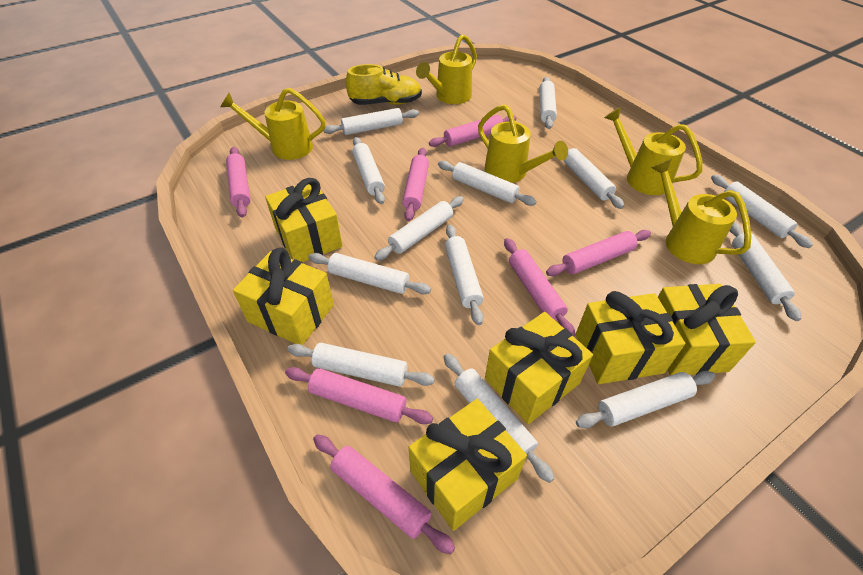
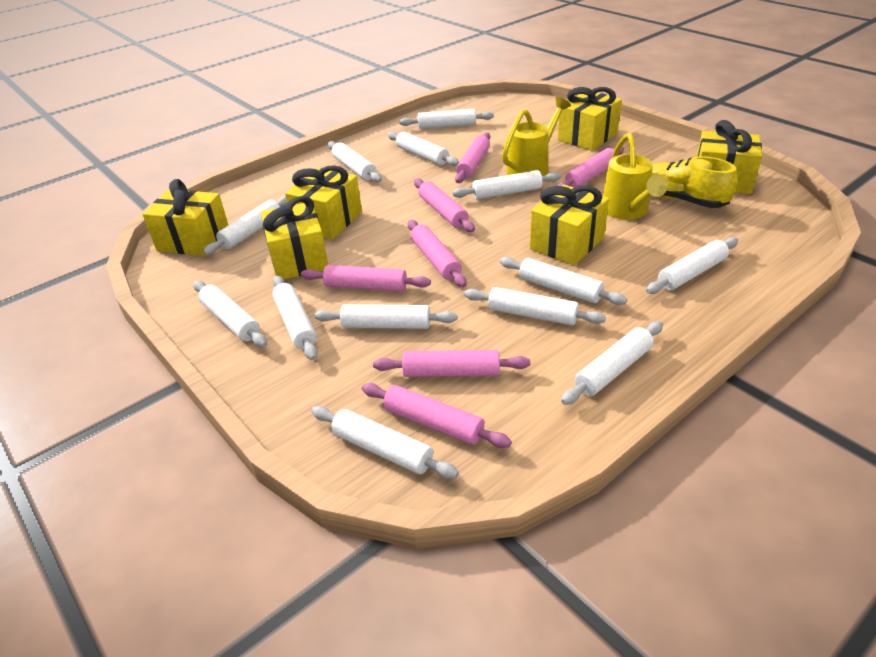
yellow watering can: [220,88,326,160] [416,34,477,104] [478,104,568,183] [604,107,703,195] [651,159,751,264] = 5 -> [502,97,571,176] [603,133,667,219] = 2

